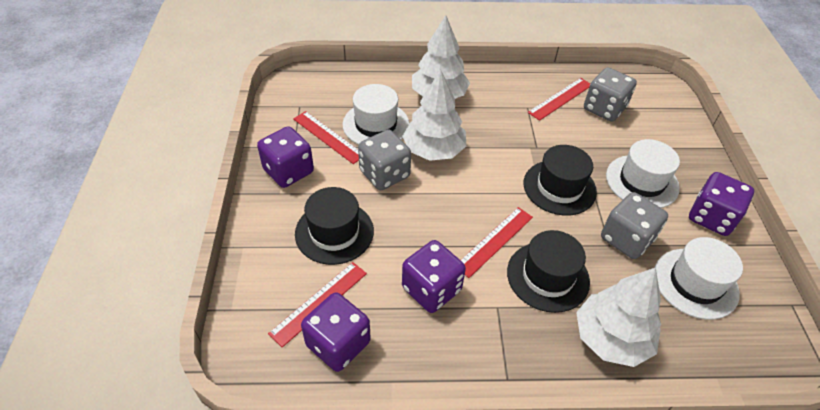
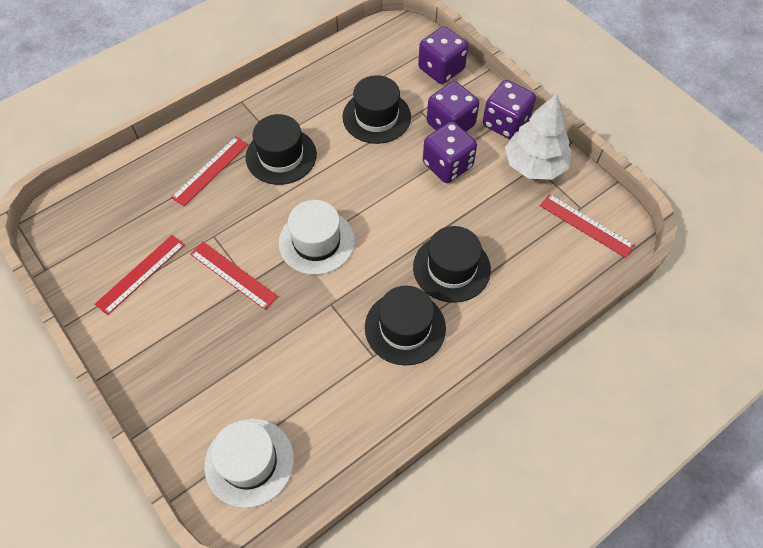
black hat: [295,187,374,265] [507,230,590,313] [524,145,597,216] = 3 -> [246,114,317,185] [343,75,411,144] [365,285,446,365] [413,226,491,303] = 4
grey dice: [358,130,411,190] [584,67,637,122] [601,192,668,259] = 3 -> none = 0
white hat: [342,84,409,145] [606,139,680,208] [655,237,743,320] = 3 -> [204,418,294,508] [279,200,355,275] = 2
white tree: [402,70,467,161] [412,15,470,99] [576,267,661,367] = 3 -> [505,93,572,180] = 1

